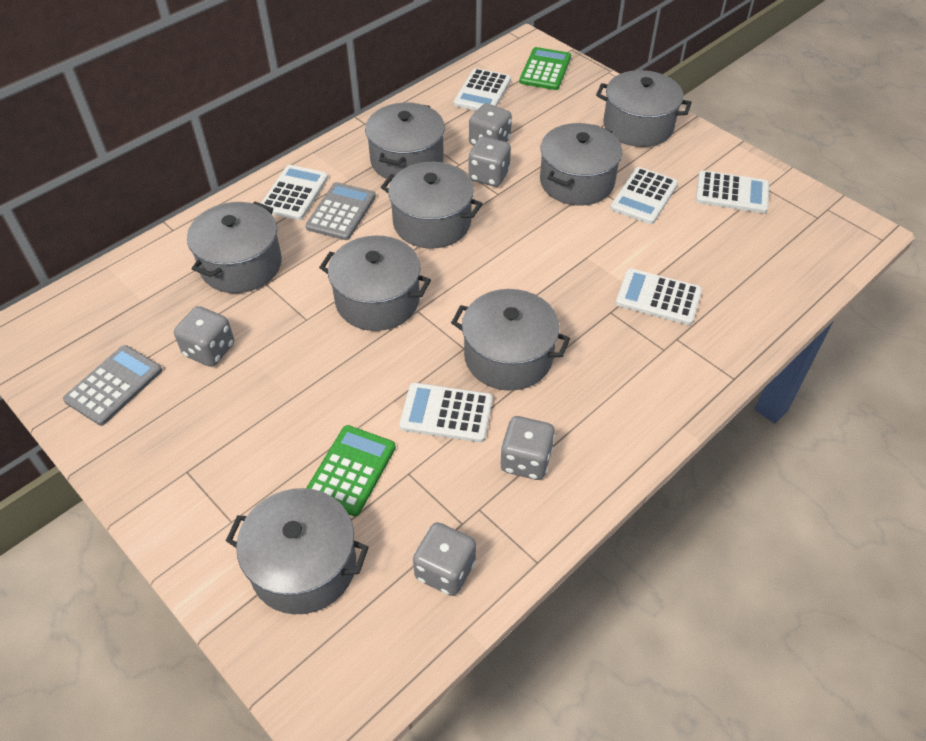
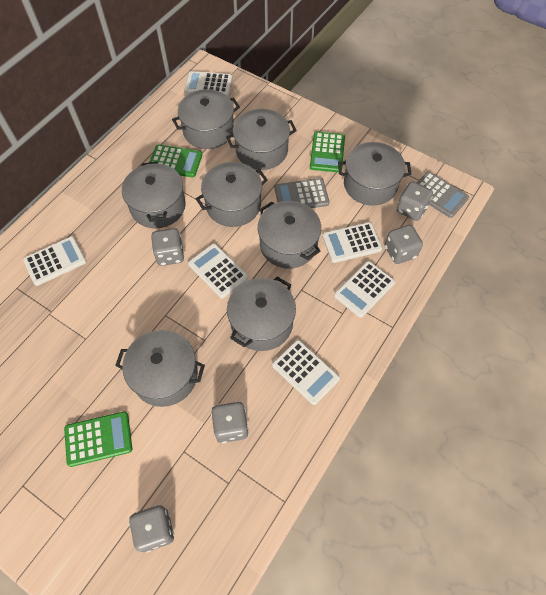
green calculator: [307,425,396,516] [519,47,571,90] = 2 -> [64,412,132,467] [150,145,202,178] [310,132,345,173] = 3

